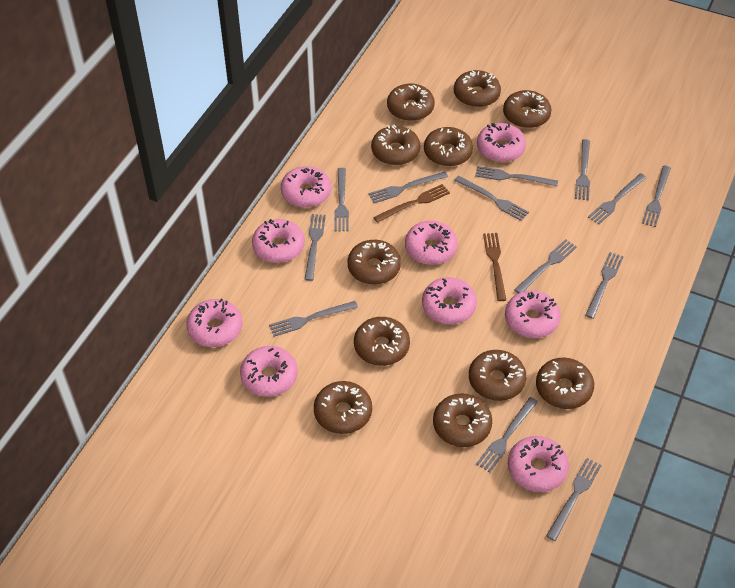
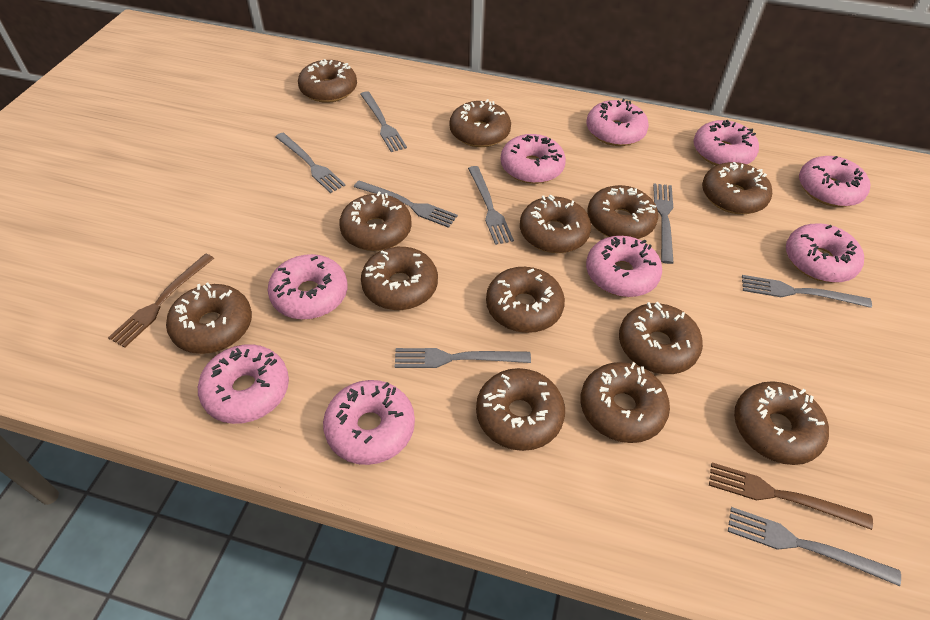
brown donut: [314,381,372,434] [348,240,401,285] [354,317,410,366] [371,125,420,165] [387,83,435,121] [424,127,473,166] [433,393,492,447] [454,70,501,107] [469,350,526,401] [503,90,551,128] [536,357,594,409] = 11 -> [166,282,252,354] [298,59,357,103] [339,191,412,251] [361,247,438,310] [449,99,511,147] [476,368,565,451] [486,267,565,333] [520,194,591,253] [580,362,670,443] [587,185,658,239] [619,302,703,374] [702,162,772,214] [734,381,829,465] = 13
grey fork: [269,301,358,337] [304,214,326,281] [334,168,349,231] [368,172,448,203] [454,176,529,221] [475,166,558,187] [476,397,538,472] [514,239,577,293] [546,458,602,541] [575,139,590,201] [585,252,624,319] [588,173,647,224] [642,166,671,227] = 13 -> [275,133,346,193] [354,180,458,228] [360,91,407,152] [395,348,531,368] [468,166,514,245] [653,183,674,264] [728,507,901,586] [742,275,872,308] = 8

